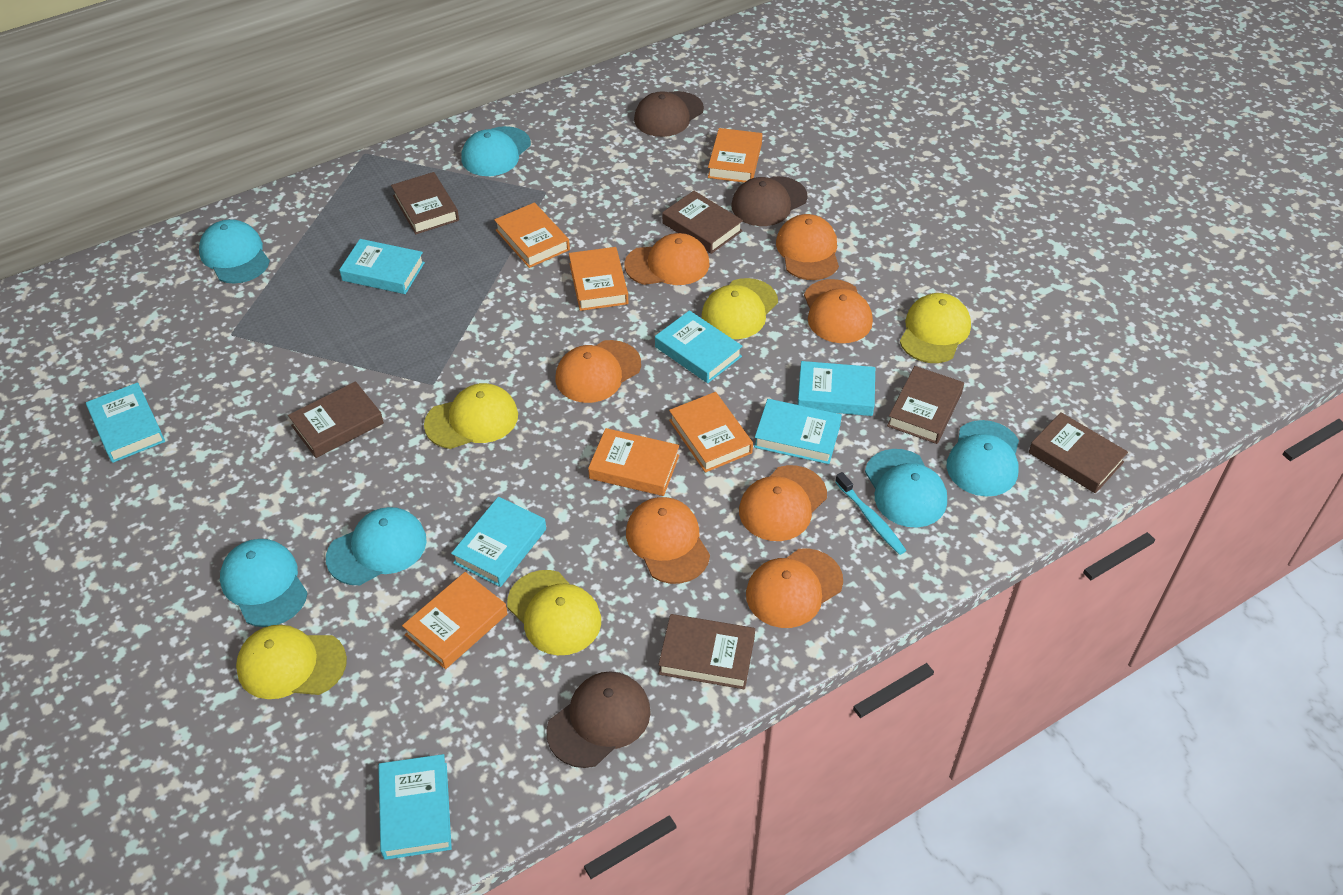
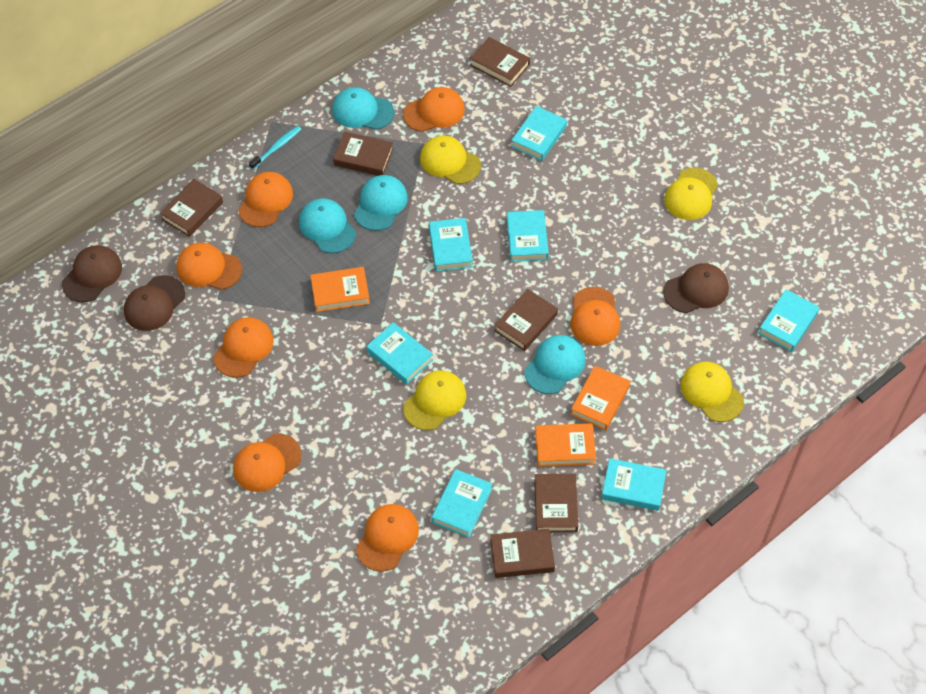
orange book: [402,572,508,669] [494,203,570,268] [569,247,628,311] [588,428,679,496] [669,392,753,473] [708,128,762,183] = 6 -> [310,267,370,312] [535,423,596,467] [570,366,630,430] = 3
turquoise cap: [199,219,270,284] [220,539,308,627] [326,507,427,585] [461,126,531,176] [865,449,947,527] [947,420,1019,497] = 6 -> [299,198,356,253] [332,87,394,130] [354,175,408,231] [525,335,586,394] = 4
yellow cap: [236,625,347,699] [424,383,518,449] [507,570,601,655] [701,278,778,339] [900,293,971,363] = 5 -> [403,370,466,430] [420,135,481,184] [665,168,718,220] [681,362,744,422] = 4

